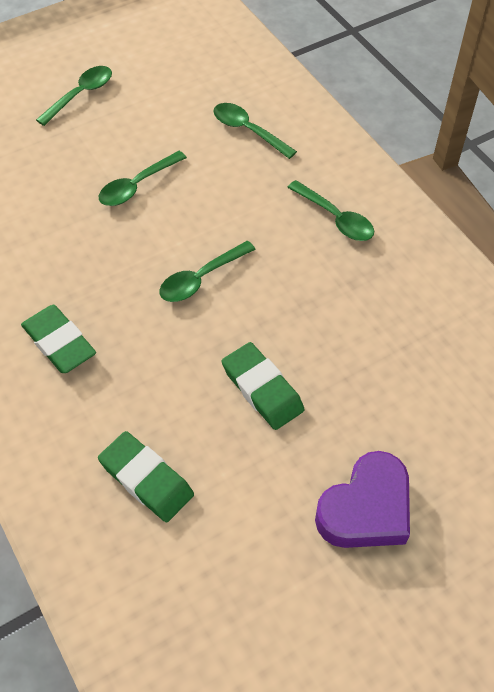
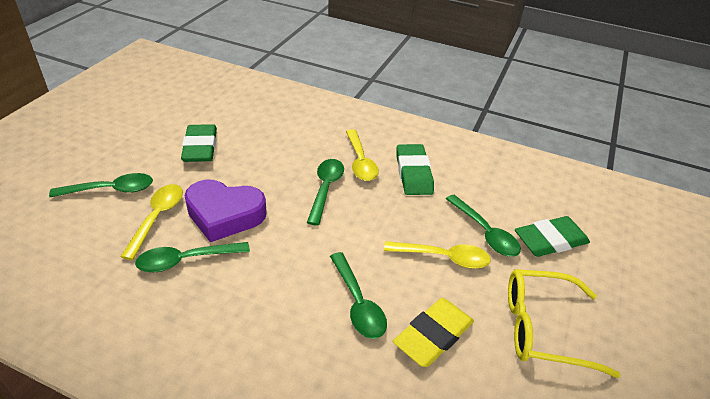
yellow eraser: none = 0 -> [393,298,474,367] = 1
yellow glasses: none = 0 -> [508,269,621,378] = 1
yellow spoon: none = 0 -> [120,184,183,260] [346,129,379,181] [384,241,491,269] = 3

